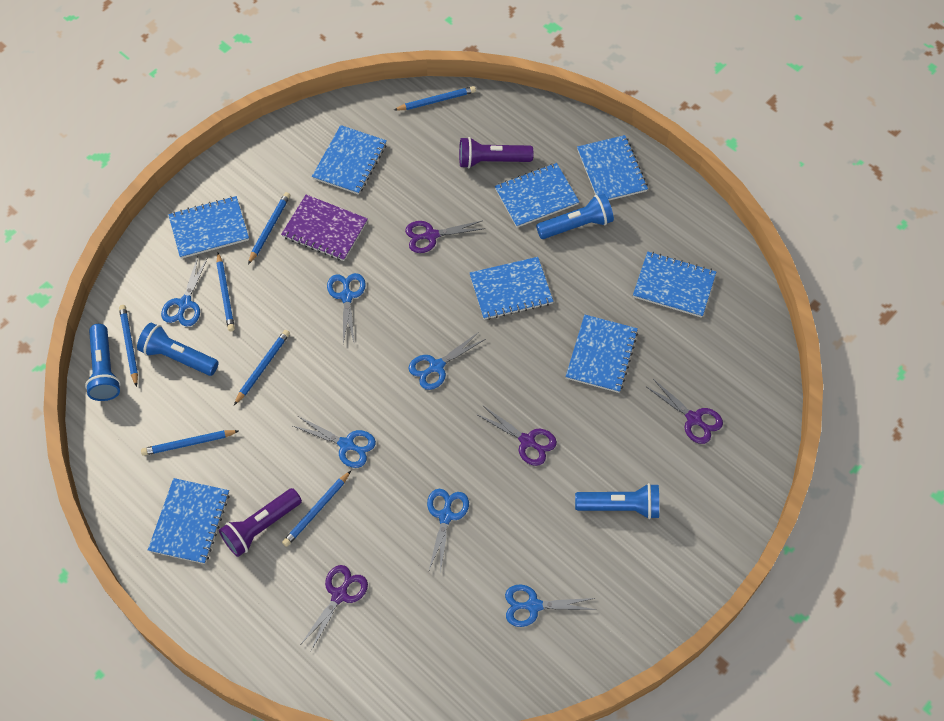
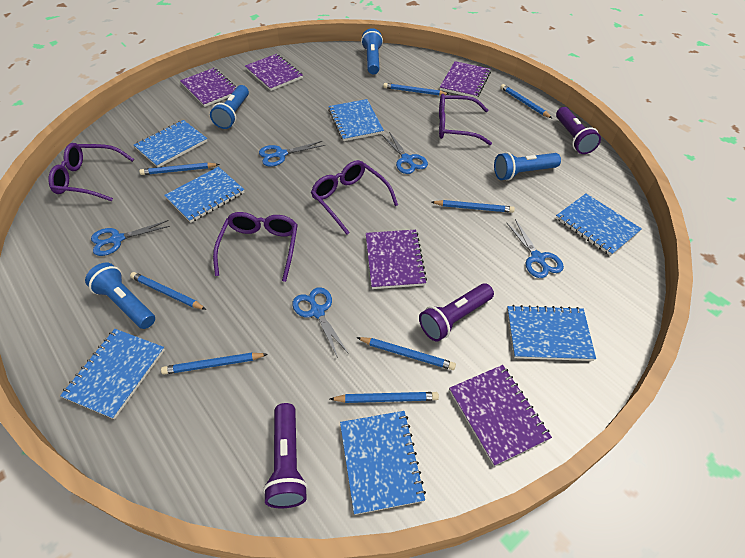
blue notebook: [148,478,229,564] [168,196,249,259] [312,125,387,195] [470,257,553,320] [495,163,579,228] [566,315,638,393] [577,135,648,200] [633,252,716,318] = 8 -> [60,329,165,419] [134,120,207,167] [164,167,245,223] [328,99,384,141] [340,411,426,515] [507,305,596,361] [556,194,642,256] = 7
blue pencil: [119,305,138,387] [141,430,239,456] [216,253,235,331] [234,330,290,405] [248,192,290,264] [282,471,351,547] [394,86,476,111] = 7 -> [130,272,206,310] [139,163,220,175] [161,353,268,375] [330,392,439,403] [357,337,456,370] [383,83,449,96] [431,200,515,213] [500,84,552,118] = 8
blue scissors: [161,256,208,327] [293,416,376,468] [327,273,366,344] [408,332,486,390] [427,489,469,574] [505,584,597,627] = 6 -> [91,220,170,256] [259,141,325,167] [292,287,349,358] [382,132,428,174] [506,219,564,278] = 5
purple flashlight: [219,488,302,557] [459,137,533,169] = 2 -> [263,403,308,508] [419,283,494,341] [556,107,601,154] = 3
purple glasses: none = 0 -> [48,143,134,201] [213,212,298,282] [311,160,398,235] [439,94,492,145] = 4
purple notebook: [281,195,368,261] = 1 -> [180,68,237,107] [245,54,303,91] [366,230,427,289] [440,61,491,98] [449,365,552,466] = 5
purple scissors: [301,565,368,651] [405,220,485,253] [476,406,557,466] [647,379,723,444] = 4 -> none = 0

